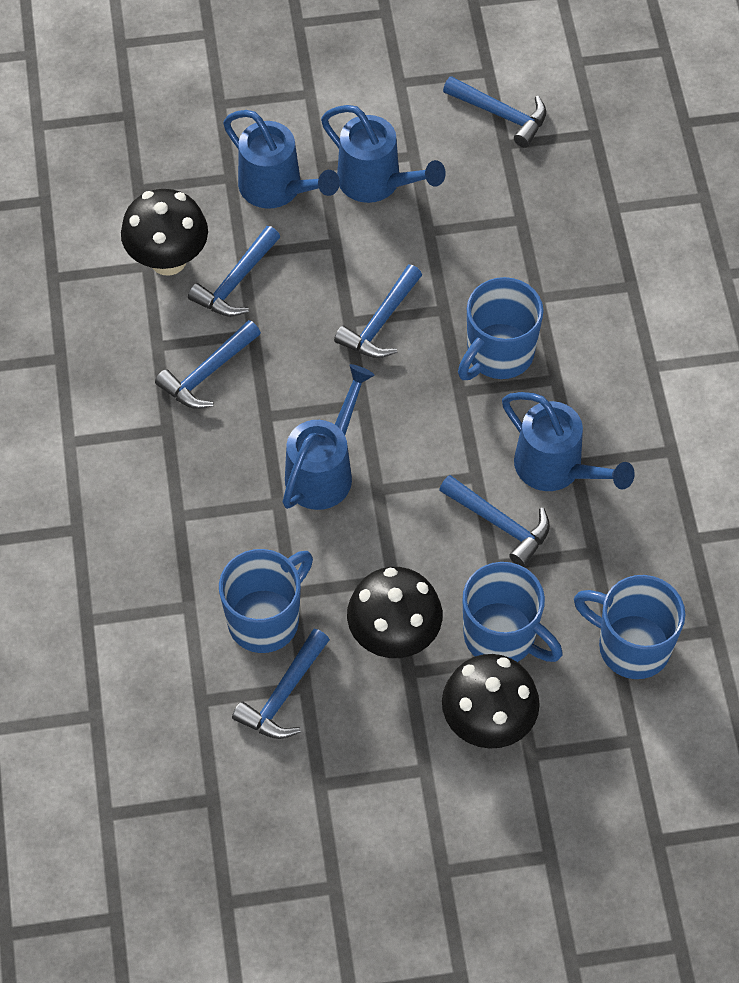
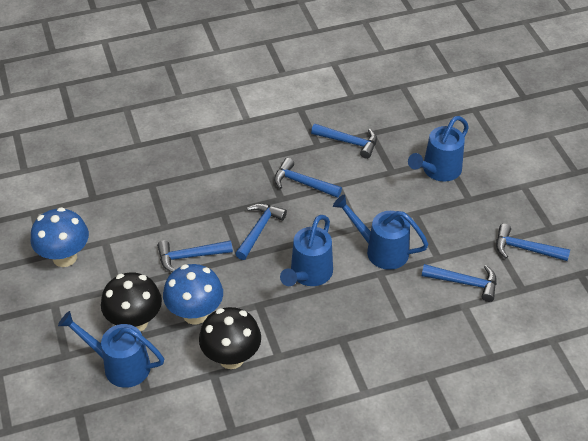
black mushroom: [121,189,208,276] [347,567,442,658] [442,654,540,749] = 3 -> [101,272,162,332] [199,307,261,369] = 2
blue mug: [219,549,313,653] [458,277,544,380] [462,562,563,662] [574,575,685,679] = 4 -> none = 0
blue mushroom: none = 0 -> [31,207,89,267] [163,264,223,325] = 2

